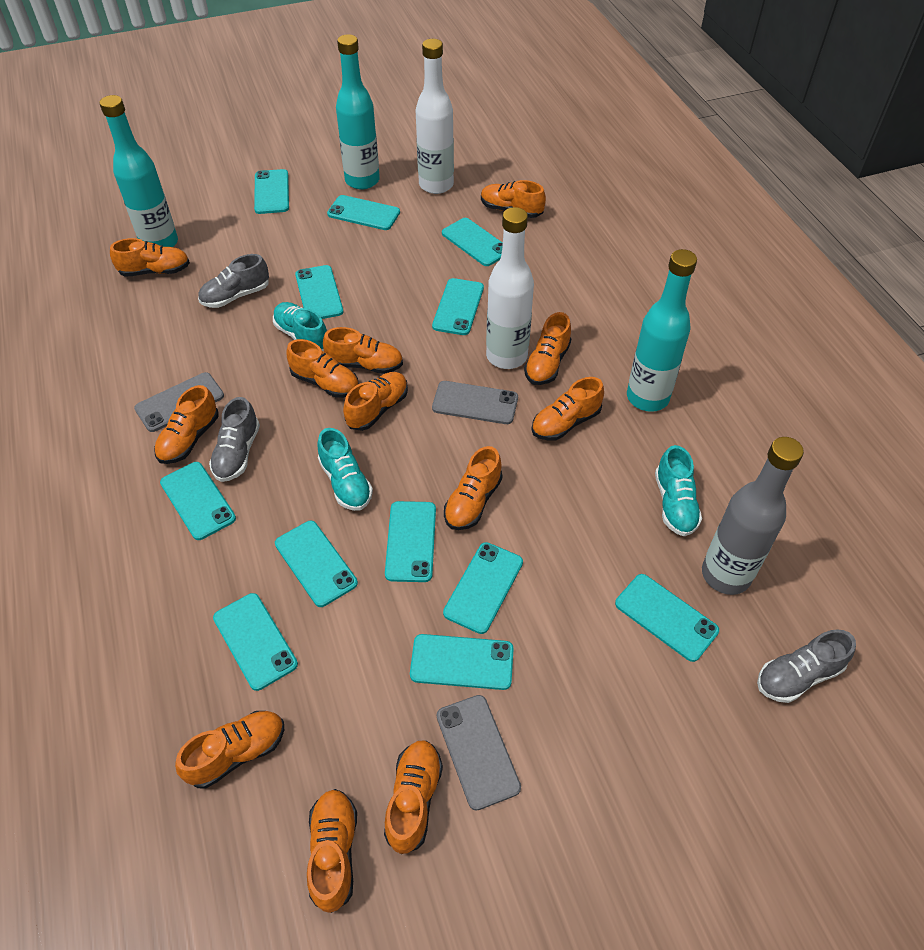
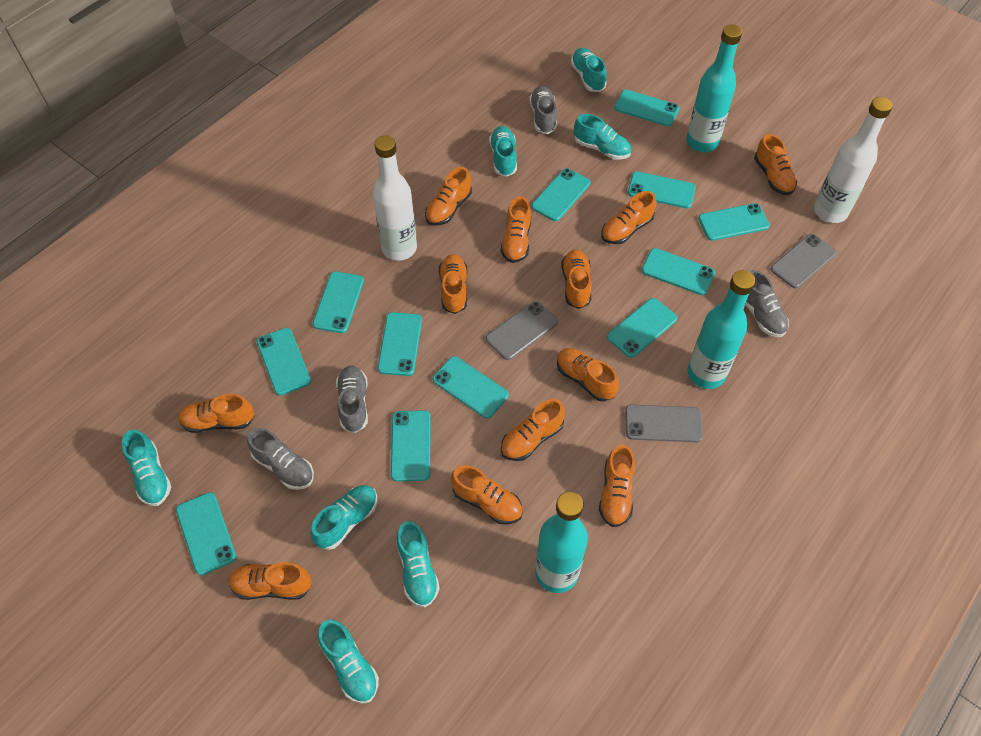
grey bottle: [702,437,804,595] = 1 -> none = 0
grey shoe: [198,254,269,308] [209,397,260,482] [757,629,856,703] = 3 -> [247,428,314,490] [336,365,368,433] [529,86,557,134] [745,270,789,337] = 4
turquoise shoe: [273,302,327,351] [317,428,373,511] [655,445,702,536] = 3 -> [122,429,171,506] [310,485,377,550] [318,620,379,704] [396,521,440,608] [489,126,517,177] [571,48,607,92] [574,114,631,160] = 7

